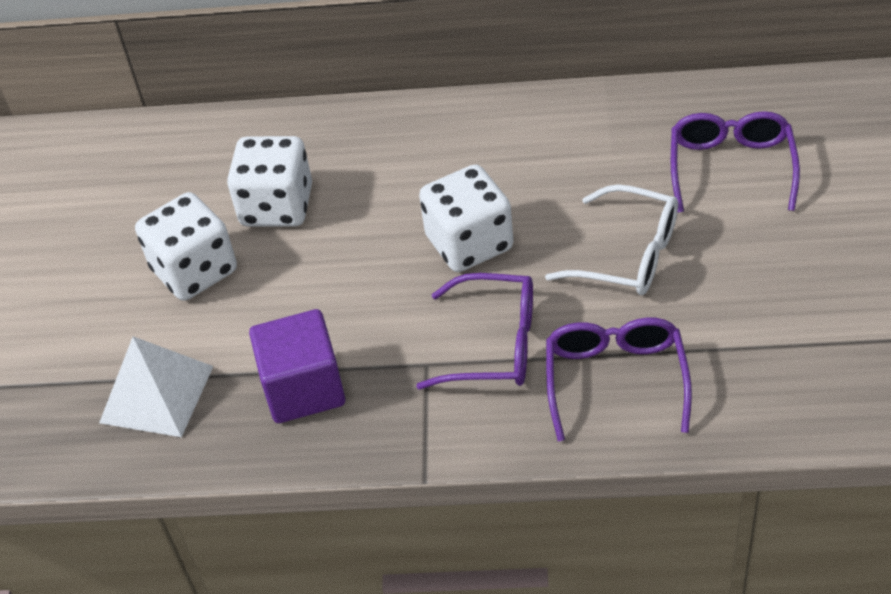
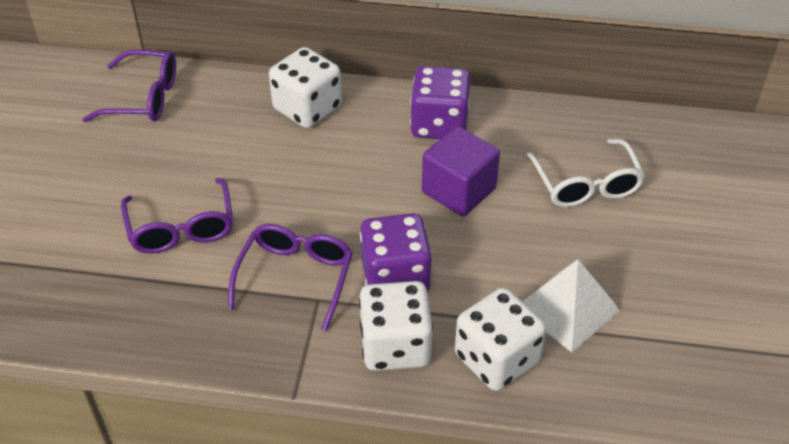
purple dice: none = 0 -> [360,213,432,292] [410,66,470,139] = 2

